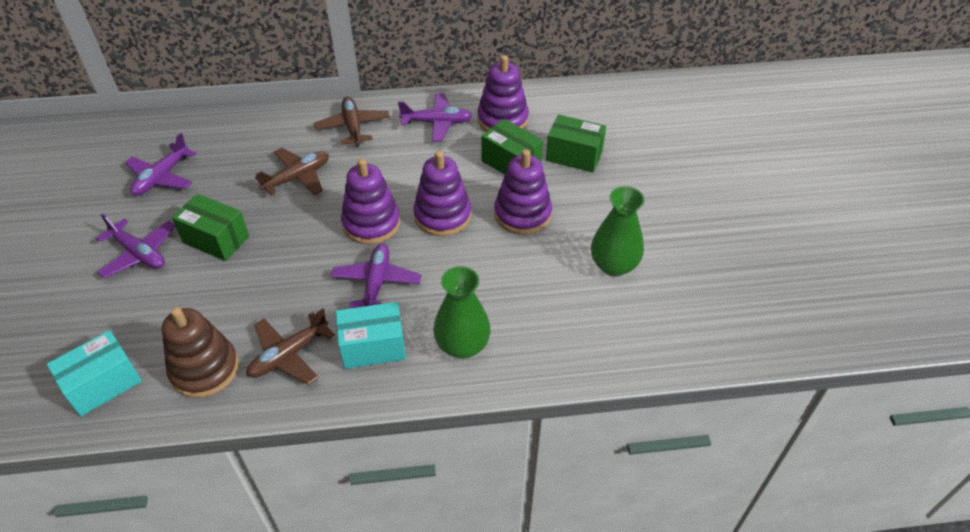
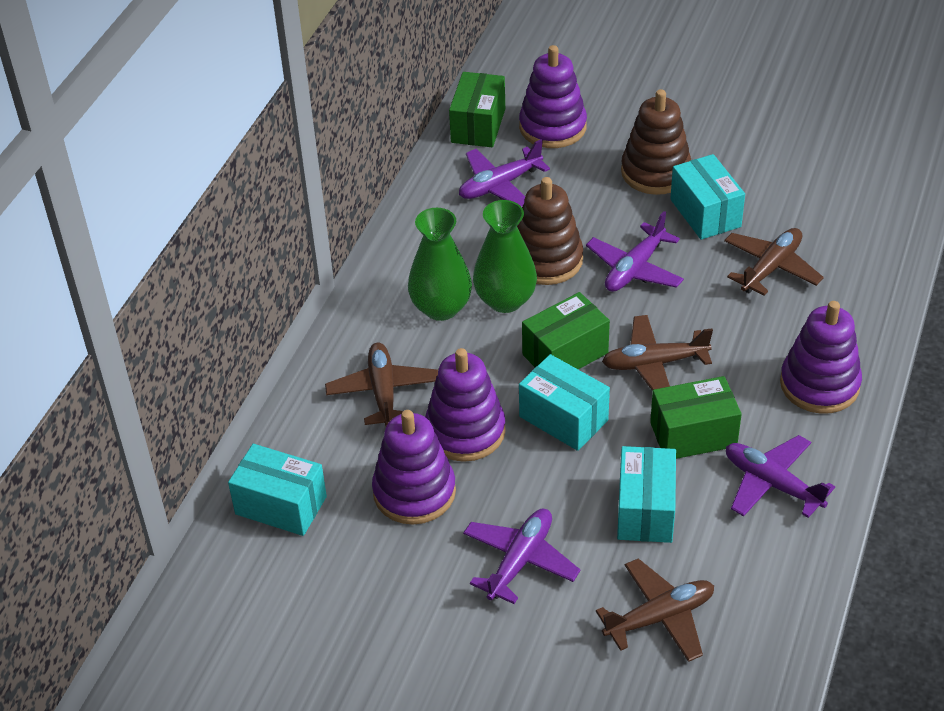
brown plane: [246,309,335,385] [255,148,329,195] [314,97,390,147] = 3 -> [325,343,438,426] [596,558,714,662] [602,315,713,391] [724,228,824,296] = 4
brown stacking toy: [162,307,239,398] = 1 -> [517,177,583,285] [621,89,691,195] = 2
turquoise box: [47,330,142,416] [336,302,406,369] = 2 -> [228,444,327,536] [519,354,610,451] [617,446,676,543] [670,154,745,240] = 4

